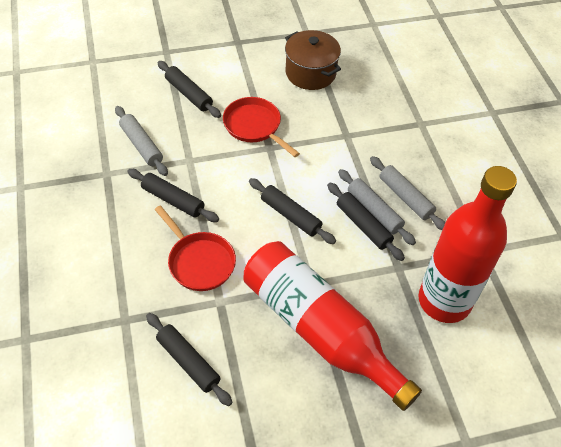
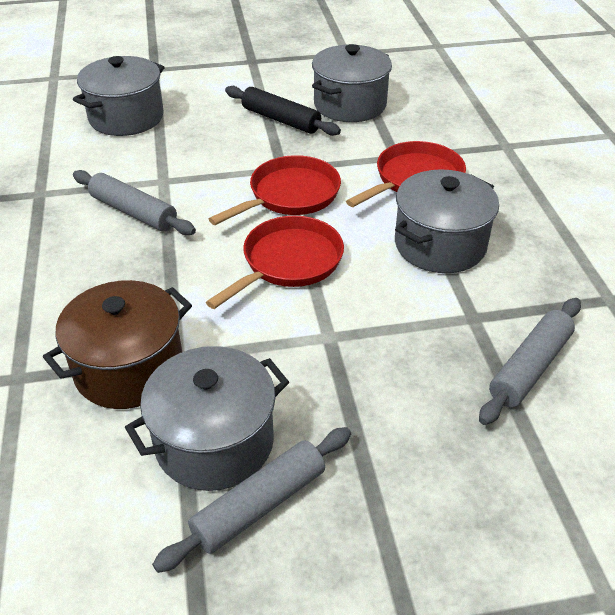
black rolling pin: [127,169,219,222] [146,313,233,406] [158,61,221,118] [249,178,336,244] [327,182,405,261] = 5 -> [225,86,341,136] = 1
grey pot: none = 0 -> [73,56,165,136] [125,346,289,491] [312,44,392,122] [395,169,499,273] = 4
red bottle: [244,241,422,411] [418,166,517,323] = 2 -> none = 0
red pan: [154,205,236,291] [223,97,300,157] = 2 -> [206,216,344,309] [209,155,341,225] [346,141,466,207] = 3

